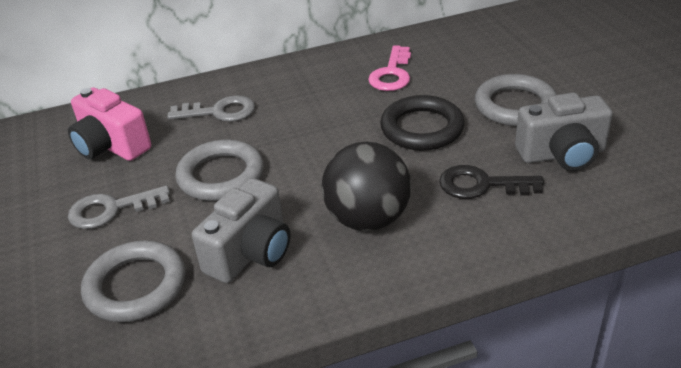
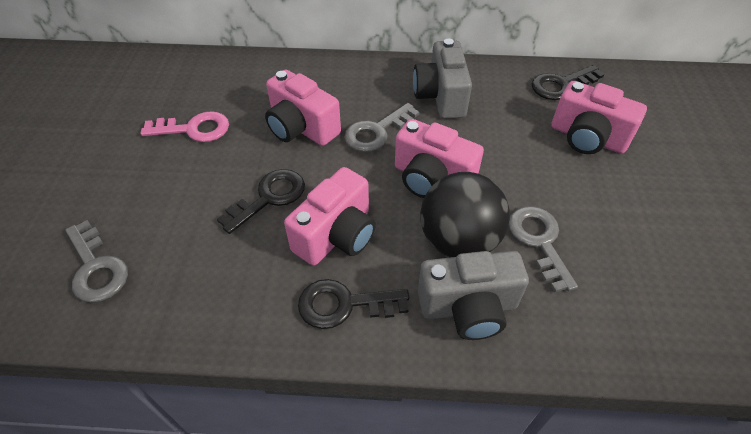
black key: [439,165,544,199] = 1 -> [217,169,305,234] [298,279,409,329] [532,65,604,100] = 3
black ring: [380,95,465,151] = 1 -> none = 0
grey key: [68,186,170,229] [167,95,255,122] = 2 -> [65,220,128,303] [344,103,419,152] [509,206,578,292] = 3
grey ring: [81,241,186,322] [175,140,264,201] [475,74,557,126] = 3 -> none = 0
pink camera: [68,88,151,161] = 1 -> [265,69,341,146] [284,167,376,266] [395,119,484,198] [551,81,647,154] = 4

